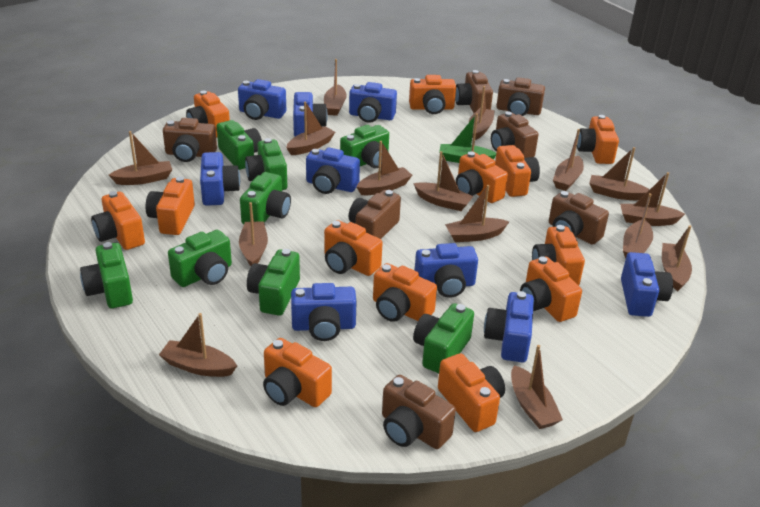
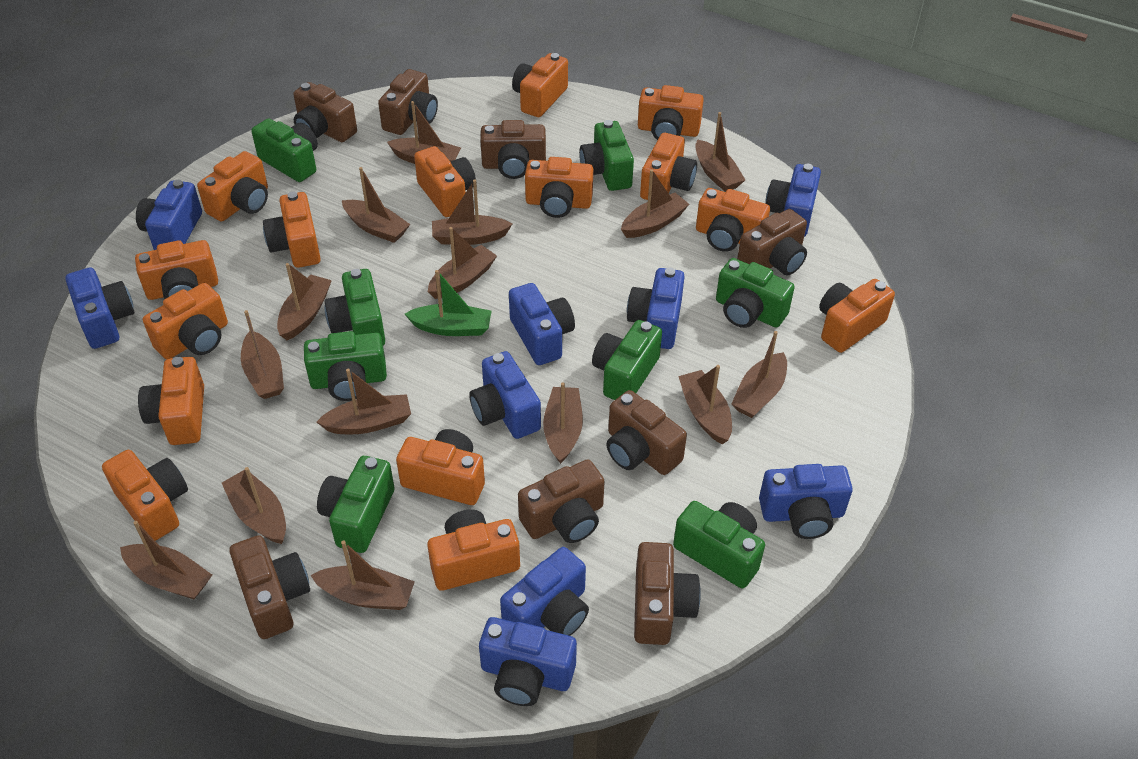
brown camera: [163,118,217,162] [349,190,401,239] [382,375,456,449] [455,70,493,113] [491,111,539,158] [497,77,545,116] [549,191,609,245] = 7 -> [229,535,310,639] [293,82,357,142] [378,69,438,135] [480,120,546,179] [518,459,605,543] [606,390,687,475] [634,542,701,645] [737,209,807,275] = 8
orange camera: [91,191,145,250] [145,177,195,235] [186,91,230,138] [263,338,332,407] [324,220,382,276] [373,263,437,322] [409,75,456,114] [438,353,505,432] [456,151,508,203] [495,145,540,197] [520,256,582,322] [532,225,585,285] [577,115,619,164] = 13 -> [102,450,188,541] [135,240,218,300] [138,357,204,445] [143,283,228,359] [197,151,268,221] [263,192,321,268] [396,429,485,505] [414,146,476,217] [427,509,520,591] [512,53,568,117] [525,157,593,218] [638,85,704,140] [640,133,697,200] [696,188,770,252] [819,279,895,353] = 15

